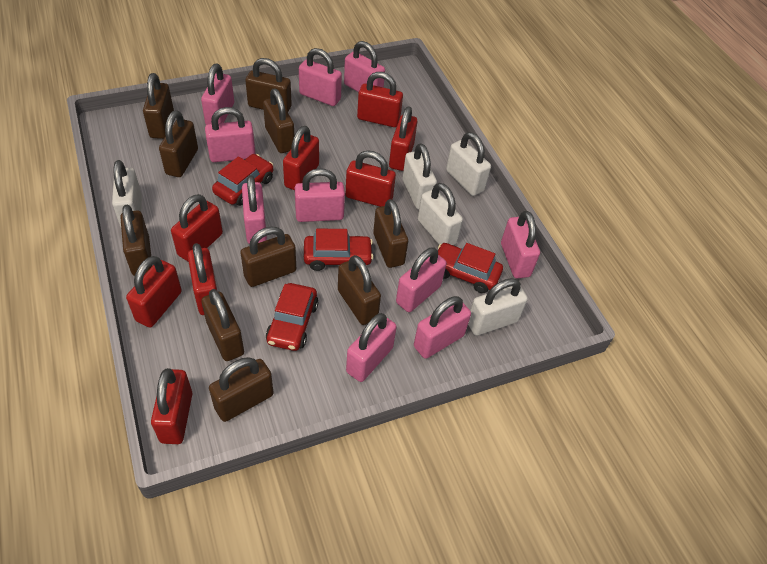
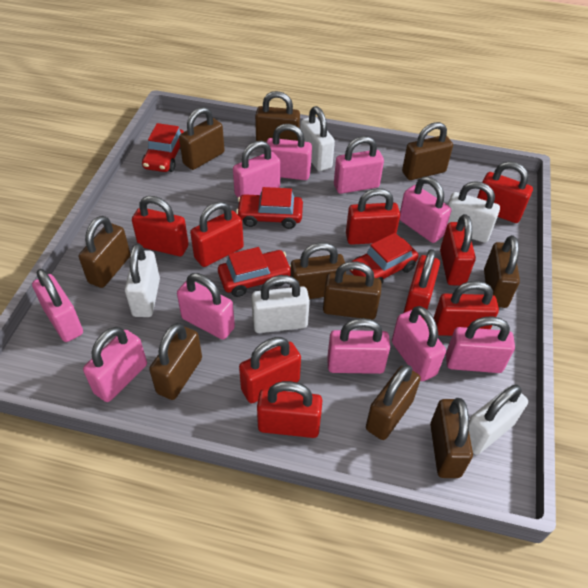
red padlock: [126,256,182,327] [151,368,192,444] [171,194,223,262] [188,243,217,315] [283,126,319,190] [345,151,396,207] [357,72,403,127] [389,106,417,171] = 8 -> [132,196,189,256] [190,202,244,267] [239,337,301,403] [257,381,322,438] [346,188,400,245] [404,249,440,320] [434,281,499,336] [440,214,476,285] [477,161,533,223] = 9

